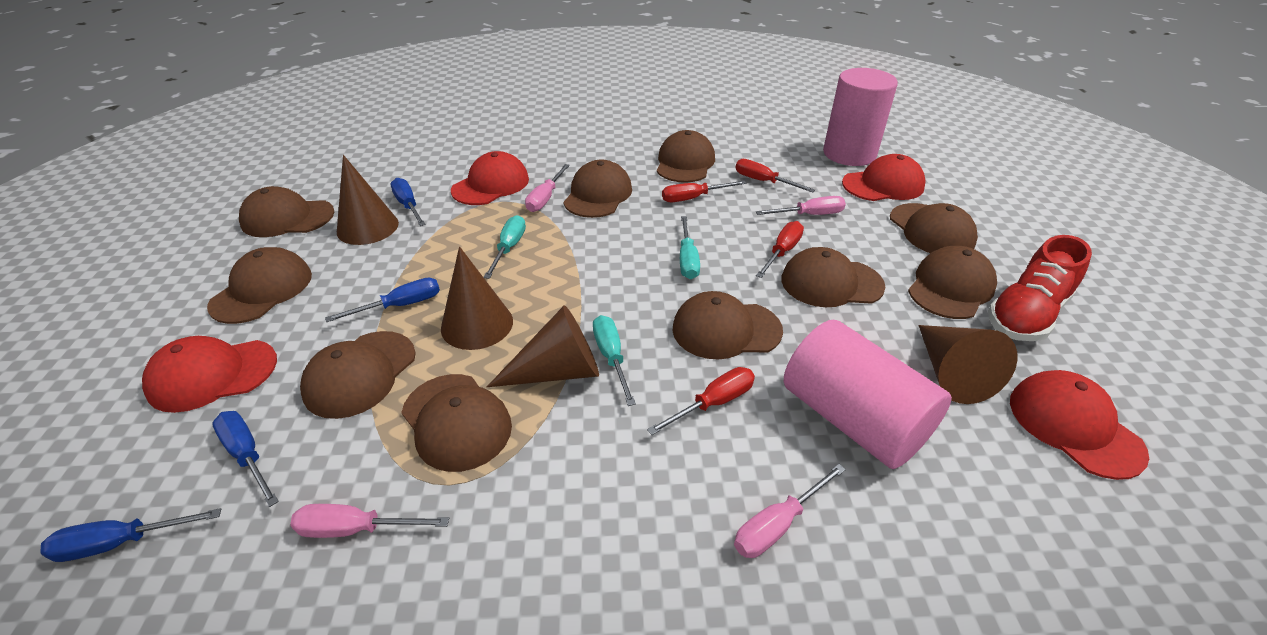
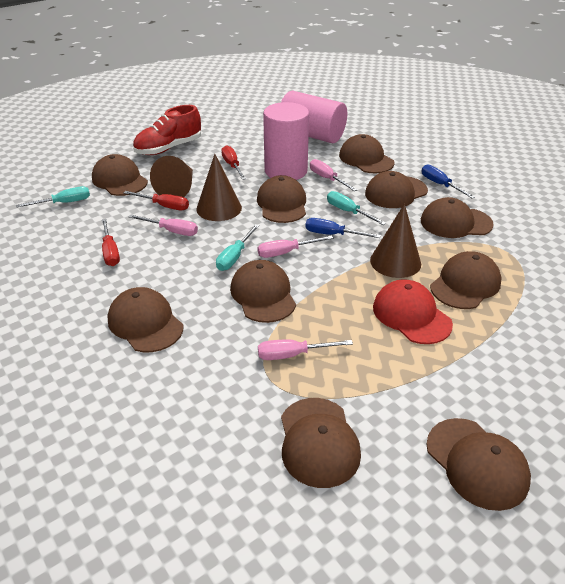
blue screwdriver: [40,508,221,562] [212,411,279,507] [325,278,440,322] [390,178,426,226] = 4 -> [305,218,381,238] [421,164,475,198] = 2
brown cone: [337,155,399,245] [441,247,513,350] [487,305,599,387] [918,325,1018,404] = 4 -> [150,156,193,197] [196,154,242,221] [370,204,421,278] = 3
red cap: [142,336,277,413] [451,151,529,205] [842,154,926,201] [1010,370,1149,480] = 4 -> [373,279,453,344] = 1
red screwdriver: [647,367,755,435] [662,181,746,202] [735,159,815,192] [756,221,804,278] = 4 -> [102,219,120,266] [124,191,189,210] [221,145,246,180] = 3

